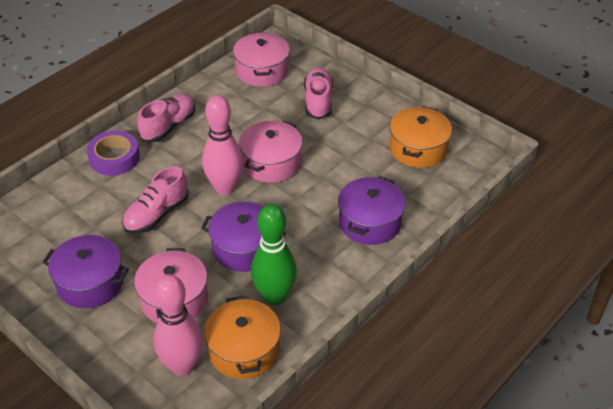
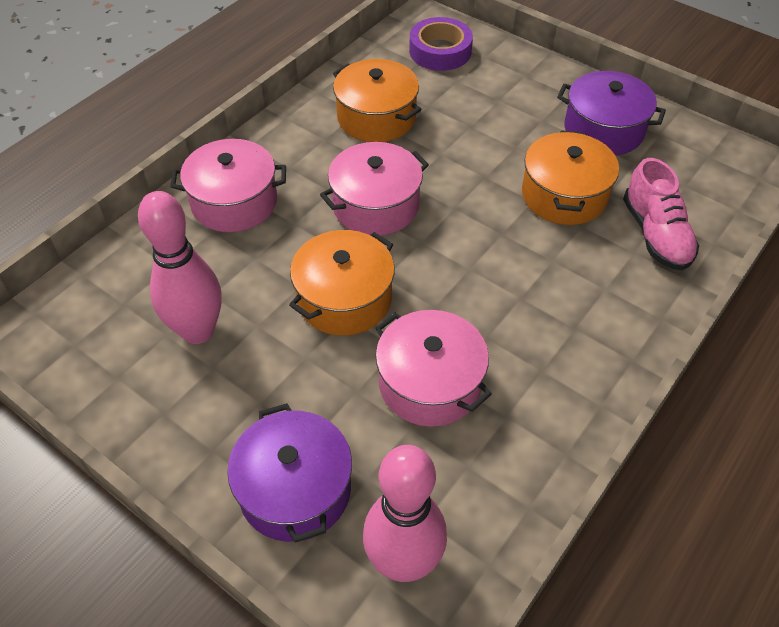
green bowling pin: [251,204,297,305] = 1 -> none = 0
orange pot: [204,296,281,379] [390,106,452,168] = 2 -> [289,230,395,336] [333,59,422,142] [522,130,619,225] = 3
pink shoe: [122,166,189,233] [137,94,195,142] [304,67,333,120] = 3 -> [623,158,699,270] = 1
purple pot: [42,235,129,308] [201,202,286,272] [338,176,406,245] = 3 -> [227,403,352,543] [557,71,666,155] = 2

